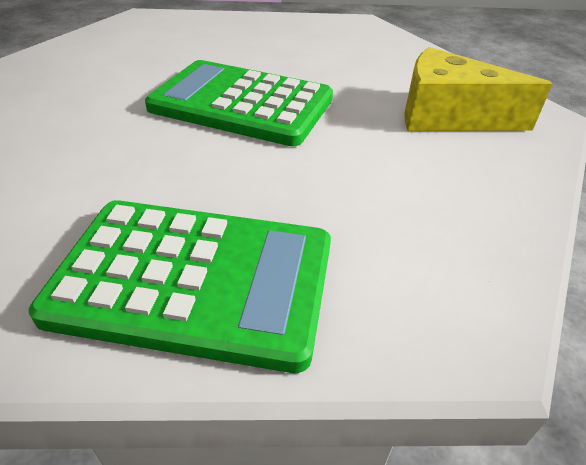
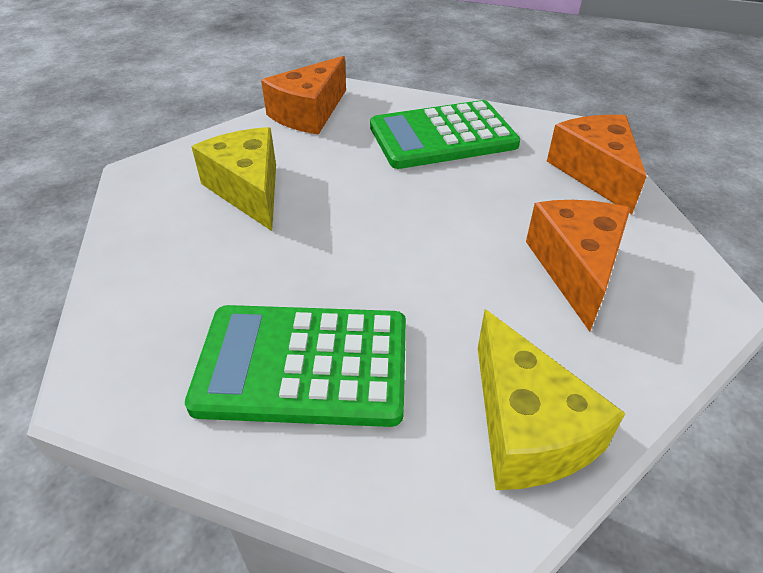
orange cheese: none = 0 -> [261,56,346,135] [526,200,631,332] [547,115,647,214] = 3
yellow cheese: [404,47,552,131] = 1 -> [191,127,276,231] [478,309,625,490] = 2

